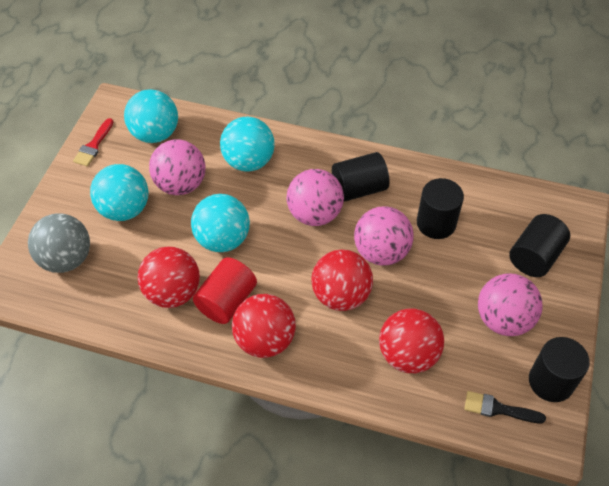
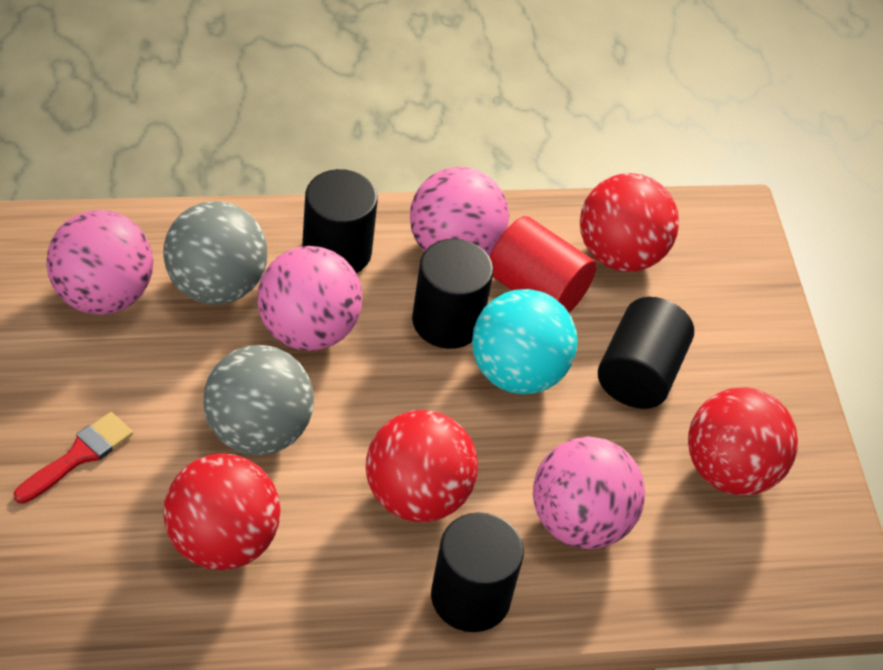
black brush: [465,391,546,423] = 1 -> none = 0
grey ball: [28,213,90,273] = 1 -> [163,201,267,305] [203,345,314,455] = 2
turquoise ball: [90,164,149,221] [124,89,178,143] [191,194,250,252] [220,117,275,172] = 4 -> [472,289,578,394] = 1

